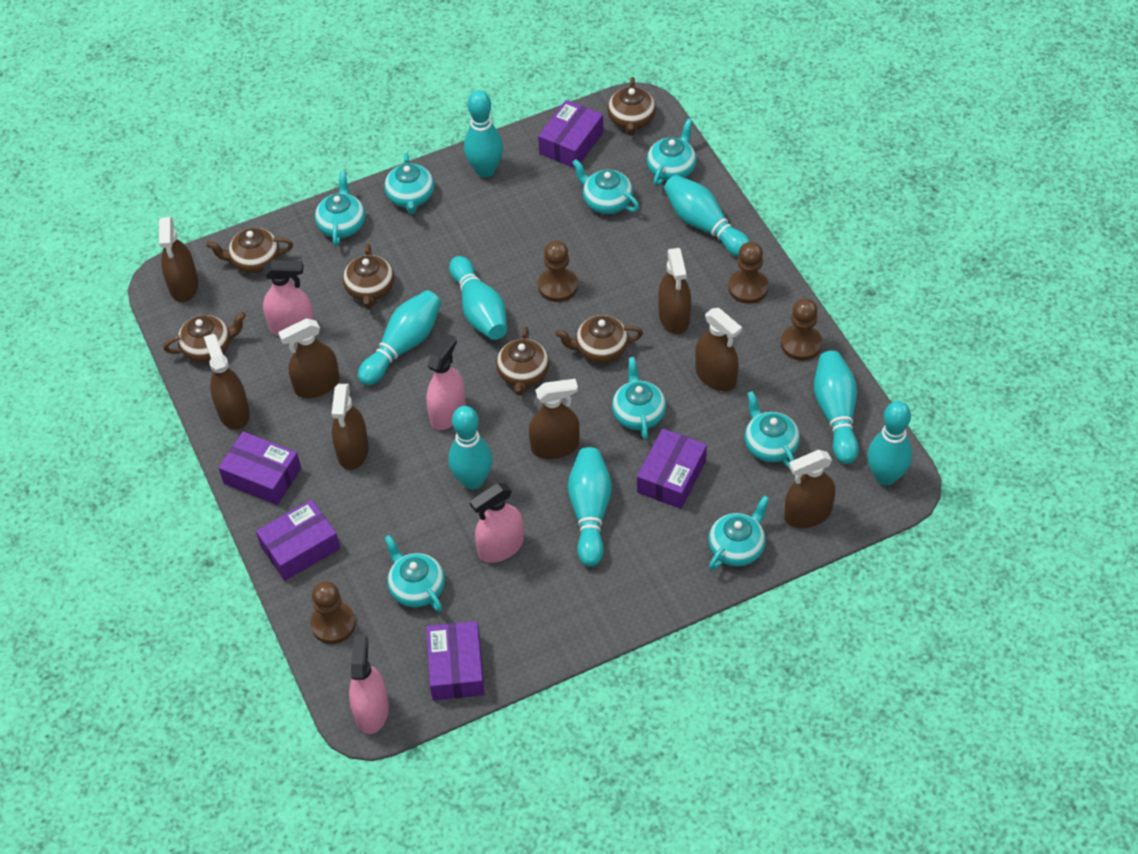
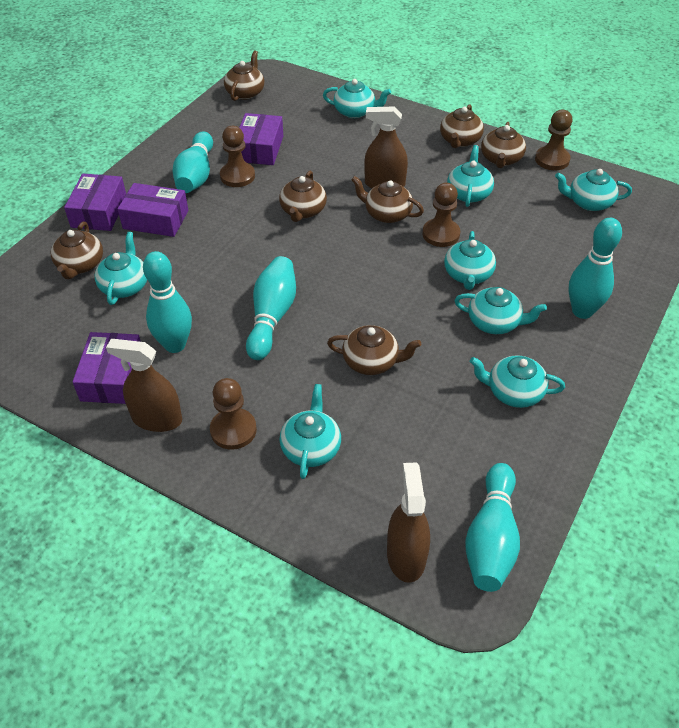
brown spray bottle: [159,217,198,302] [204,334,250,430] [278,318,340,398] [331,384,369,470] [529,379,580,459] [658,248,691,334] [695,308,742,391] [784,450,835,528] = 8 -> [106,339,182,432] [364,106,408,189] [387,462,430,583] = 3
brown teapot: [163,312,246,362] [206,228,293,273] [343,244,395,309] [496,326,550,396] [555,315,643,363] [607,77,656,136] = 6 -> [51,221,103,279] [224,50,264,101] [279,170,327,222] [327,325,421,375] [351,176,424,223] [440,104,484,148] [481,122,526,168] = 7
pink spray bottle: [263,260,314,336] [349,635,389,734] [426,334,466,430] [470,483,524,563] = 4 -> none = 0
purple box: [218,431,301,505] [256,499,340,581] [426,621,485,700] [538,100,603,169] [637,428,707,509] = 5 -> [64,174,126,231] [72,332,141,404] [118,183,188,237] [239,113,283,165] = 4
turquoise bowling pin: [358,290,441,386] [448,406,493,490] [449,256,507,340] [464,90,503,178] [568,447,612,567] [664,175,750,257] [814,351,859,464] [867,401,912,486] = 8 -> [143,251,192,353] [172,132,213,193] [246,256,296,360] [465,463,520,592] [569,218,622,319] = 5

